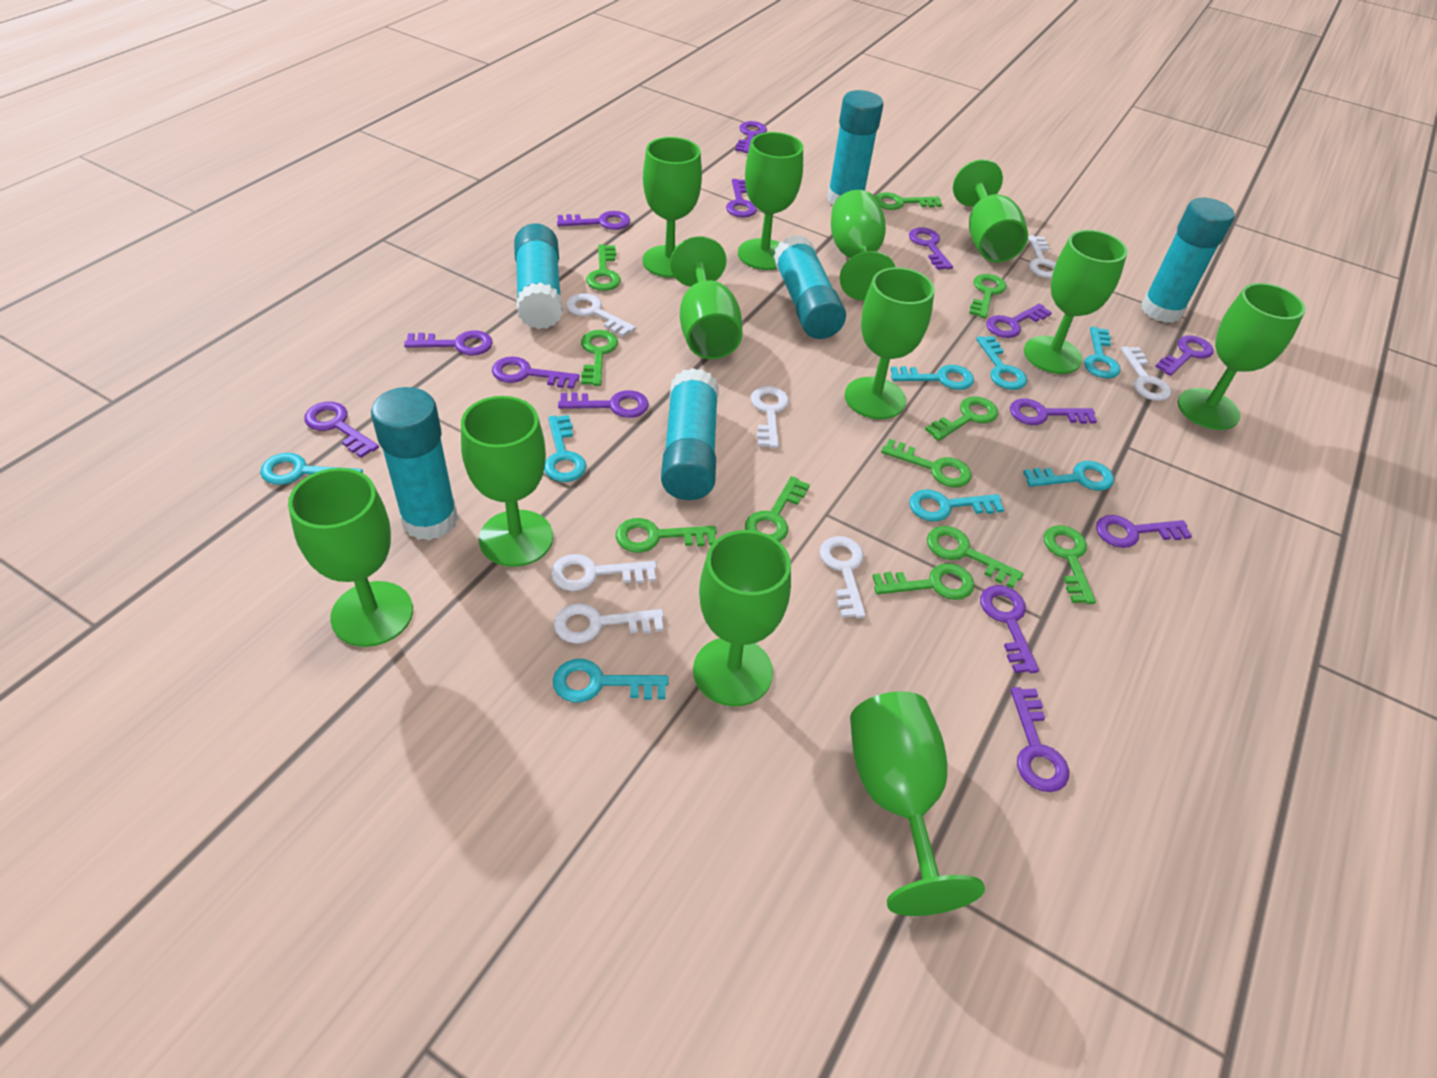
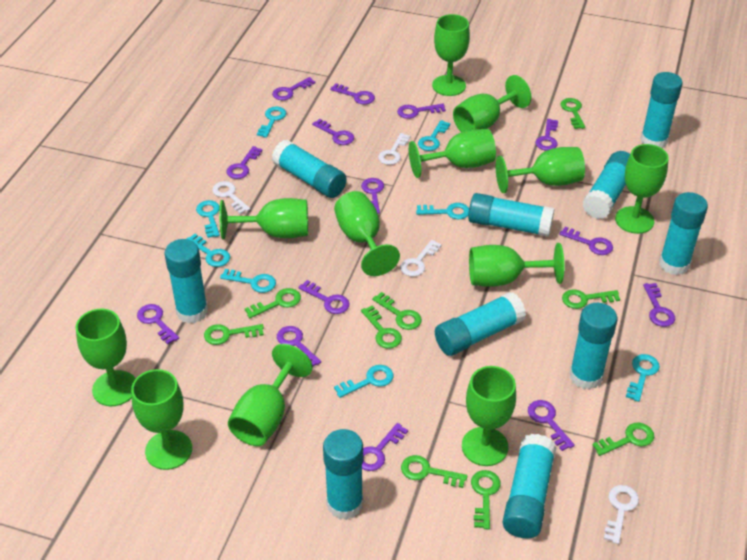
green key: [581,330,618,386] [586,245,621,291] [615,518,717,553] [745,476,810,542] [872,563,974,600] [875,192,942,210] [881,439,972,488] [925,396,998,441] [927,526,1023,589] [969,274,1007,319] [1044,525,1096,604] = 11 -> [204,324,264,345] [245,288,301,318] [361,305,402,349] [372,292,422,330] [401,455,467,488] [471,470,501,529] [561,98,585,129] [562,289,620,309] [593,422,654,456] = 9
turquoise glue stick: [371,387,458,540] [514,223,563,330] [661,368,719,500] [773,235,846,339] [827,90,883,205] [1141,198,1235,323] = 6 -> [165,239,208,324] [272,140,347,198] [323,429,363,520] [435,292,526,356] [468,193,555,237] [502,434,557,539] [570,303,617,389] [582,151,630,219] [640,72,683,148] [659,192,708,275] = 10
white key: [551,554,657,591] [554,603,664,644] [566,293,636,337] [751,386,789,448] [819,536,866,618] [1028,235,1056,278] [1121,346,1171,401] = 7 -> [212,181,250,214] [378,133,410,165] [400,240,442,277] [604,485,639,544] = 4

